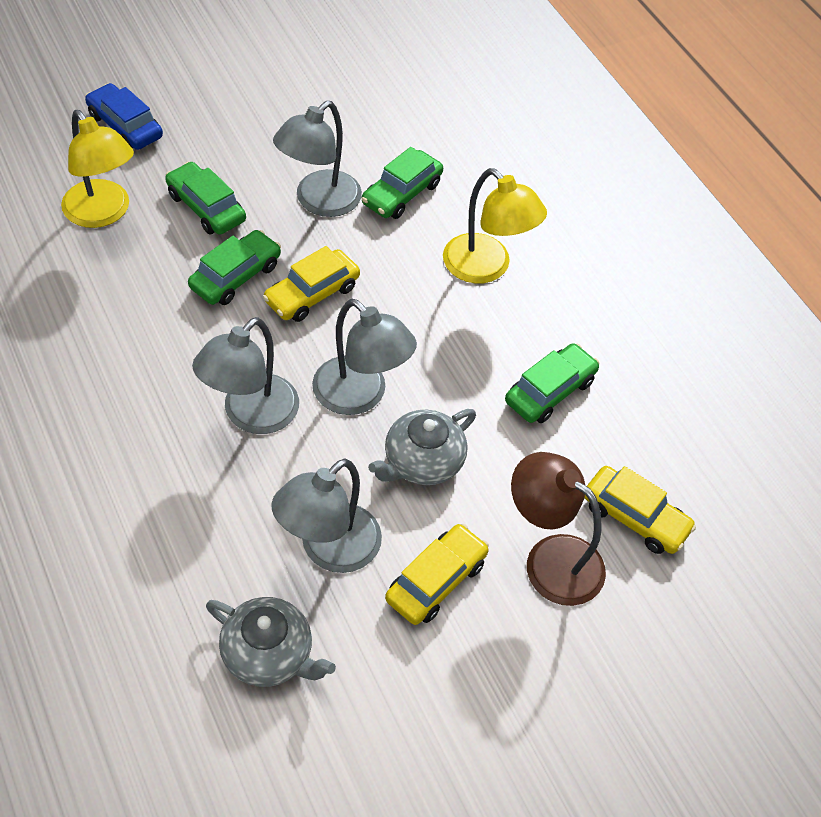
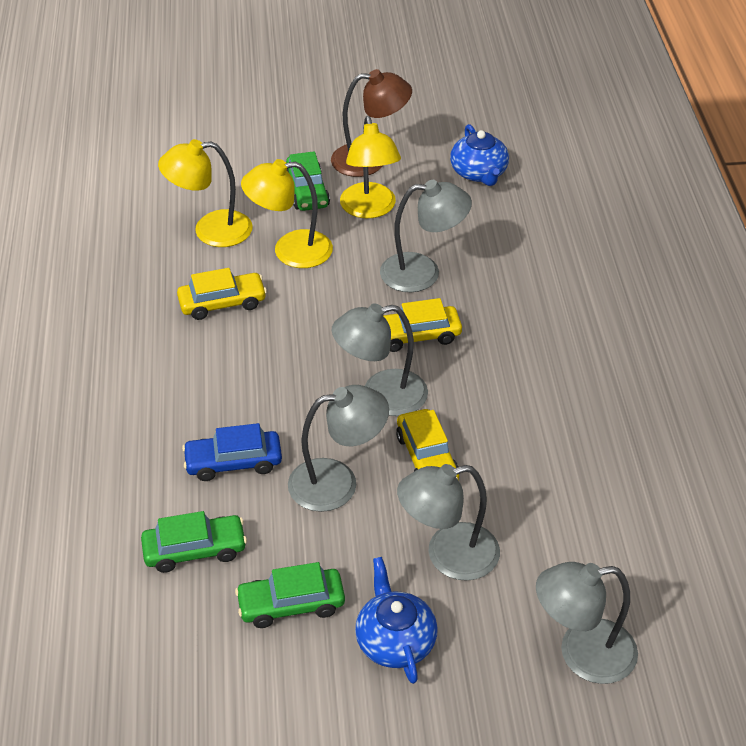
blue teapot: none = 0 -> [355,557,438,684] [450,124,509,186] = 2
green car: [165,162,246,235] [188,230,281,305] [362,147,443,219] [505,343,599,423] = 4 -> [141,511,247,573] [235,562,345,628] [286,151,330,211] = 3
grey lamp: [192,317,299,434] [271,458,382,573] [273,101,362,217] [312,299,417,415] = 4 -> [288,385,389,512] [331,303,428,416] [380,180,472,292] [397,464,500,581] [536,562,638,684] = 5
grey teapot: [206,597,336,687] [368,409,476,485] = 2 -> none = 0
yellow lamp: [61,110,134,228] [443,168,547,284] = 2 -> [158,139,253,247] [241,159,333,268] [340,116,401,218] = 3

